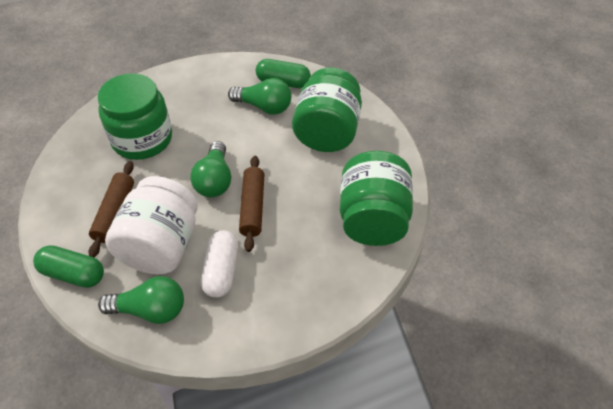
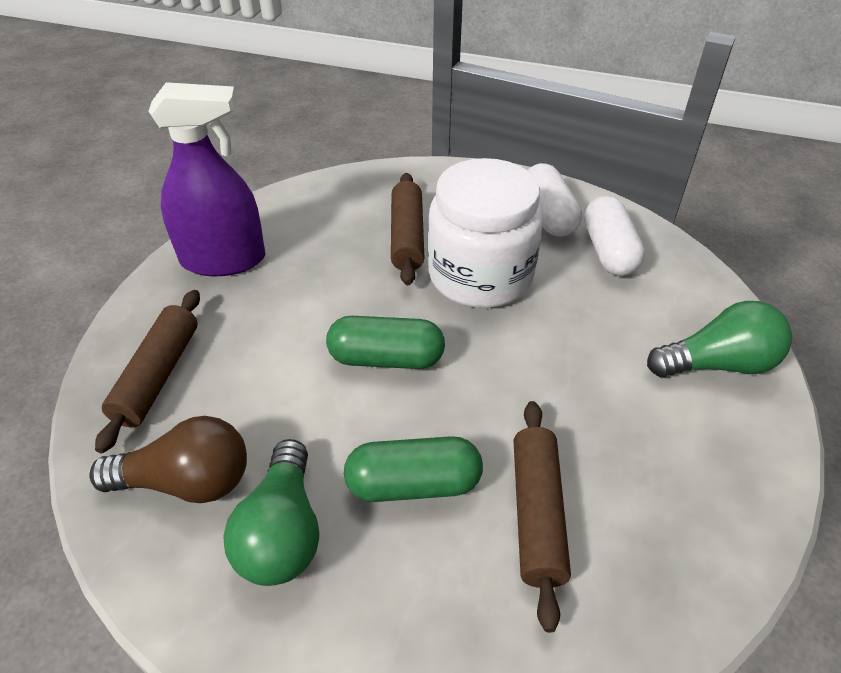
brown light bulb: none = 0 -> [89,416,247,503] = 1
brown rolling pin: [88,161,134,257] [239,156,265,252] = 2 -> [95,290,200,453] [391,173,424,285] [513,401,571,633] = 3
green jar: [98,73,172,160] [292,67,362,152] [340,151,413,246] = 3 -> none = 0
green light bulb: [98,276,184,324] [190,141,231,197] [228,78,291,115] = 3 -> [223,439,319,586] [647,301,792,378] = 2
purple spray bottle: none = 0 -> [148,82,266,276] = 1
white capsule: [201,230,238,298] = 1 -> [527,163,582,237] [584,196,645,276] = 2

